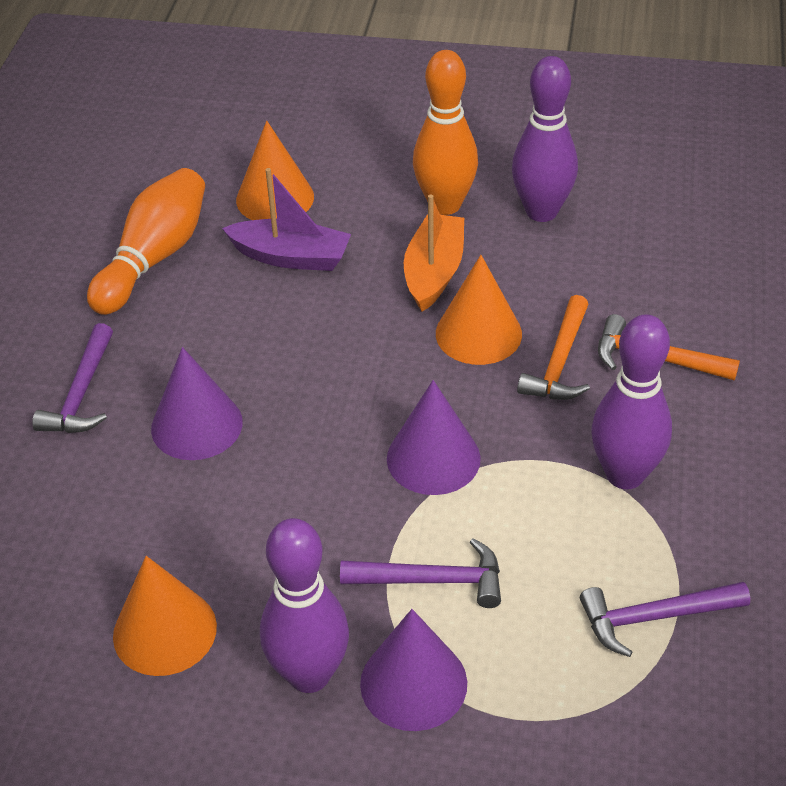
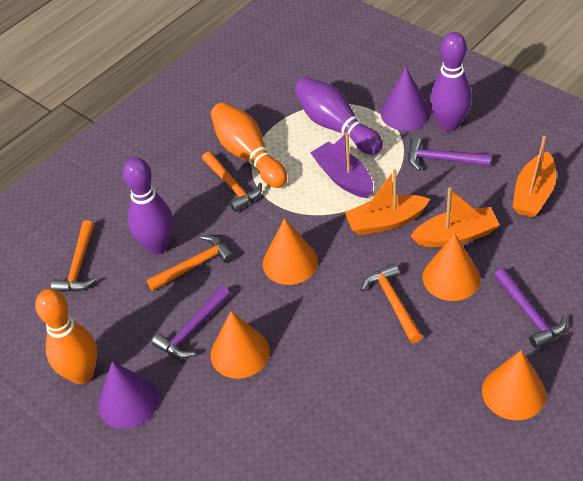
orange boat: [404,194,464,312] = 1 -> [344,169,430,235] [411,187,499,247] [513,136,556,218] = 3
orange cone: [113,556,217,676] [236,121,314,220] [436,255,522,365] = 3 -> [211,311,270,379] [263,218,318,285] [423,233,480,301] [482,350,546,420] = 4
orange hammer: [517,295,590,400] [598,314,740,381] = 2 -> [51,220,96,292] [147,236,235,291] [202,151,262,212] [360,263,423,343] = 4
purple cone: [151,347,243,460] [360,609,467,731] [387,380,481,495] = 3 -> [98,361,159,429] [381,67,431,131] = 2

